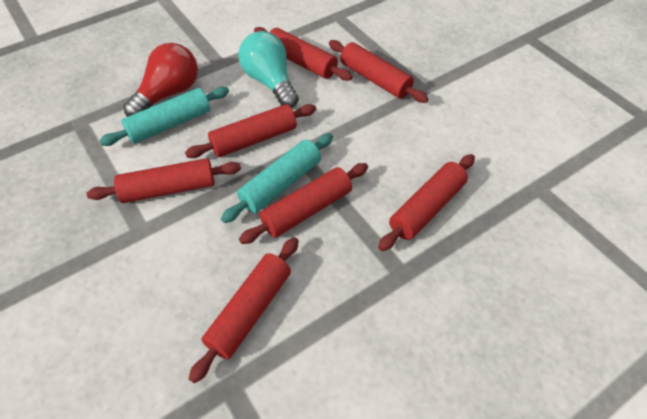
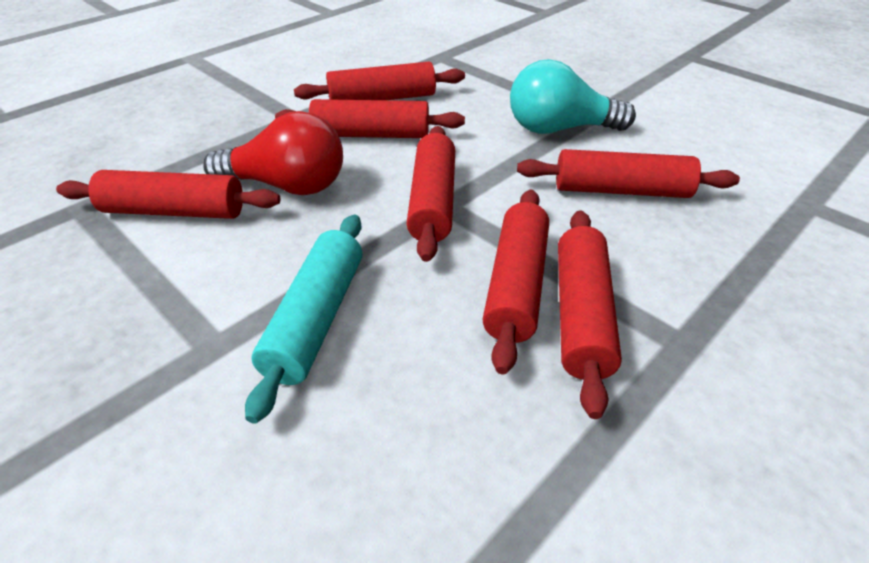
turquoise rolling pin: [99,87,229,146] [221,133,333,223] = 2 -> [245,215,362,424] = 1

